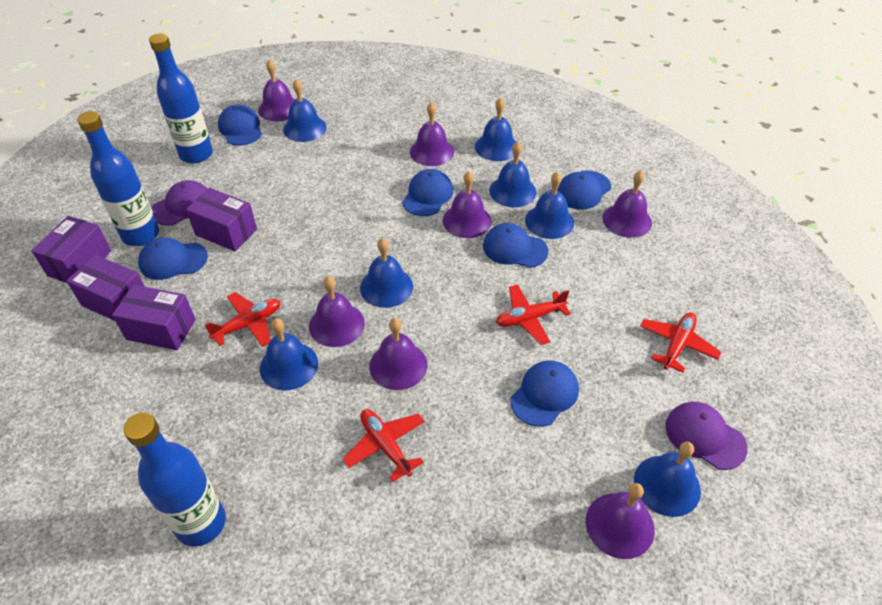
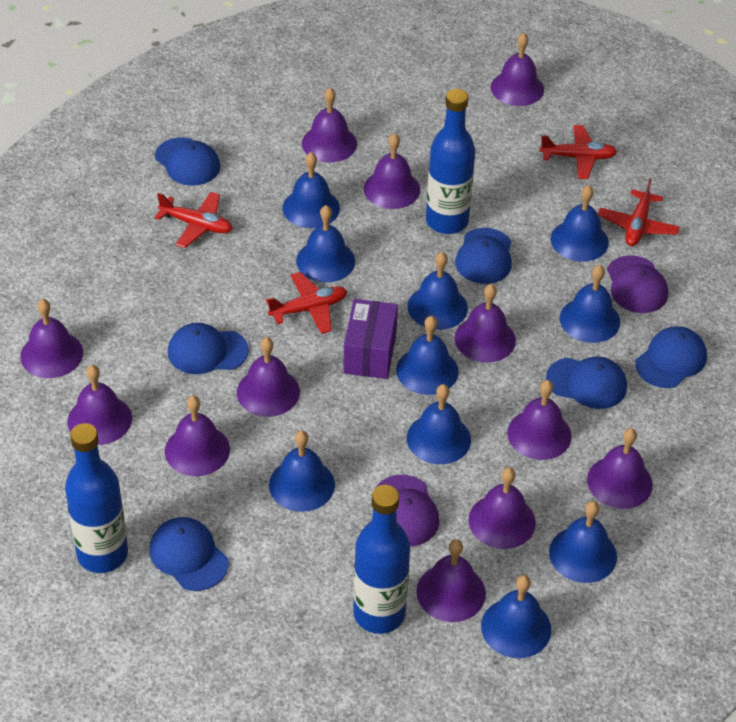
blue bell: [260,318,318,390] [283,79,327,142] [360,238,413,308] [475,97,516,161] [489,142,536,207] [525,172,574,239] [634,442,701,517] = 7 -> [269,430,335,512] [283,152,340,228] [296,205,355,282] [396,316,459,395] [407,384,471,464] [408,252,468,330] [481,575,551,658] [549,501,617,583] [551,185,609,262] [560,265,620,343] = 10
purple bell: [258,60,295,121] [309,276,365,347] [369,318,427,390] [410,102,454,166] [443,171,492,238] [586,483,655,559] [602,170,652,238] = 7 -> [20,299,83,378] [67,365,132,445] [165,395,230,476] [237,337,300,417] [302,88,357,162] [364,133,420,209] [416,539,486,622] [454,284,516,363] [469,467,536,549] [491,33,544,106] [507,380,572,460] [587,428,653,509] = 12
purple box: [32,216,111,283] [66,255,145,321] [112,285,196,350] [186,188,257,251] = 4 -> [343,299,398,379] = 1

